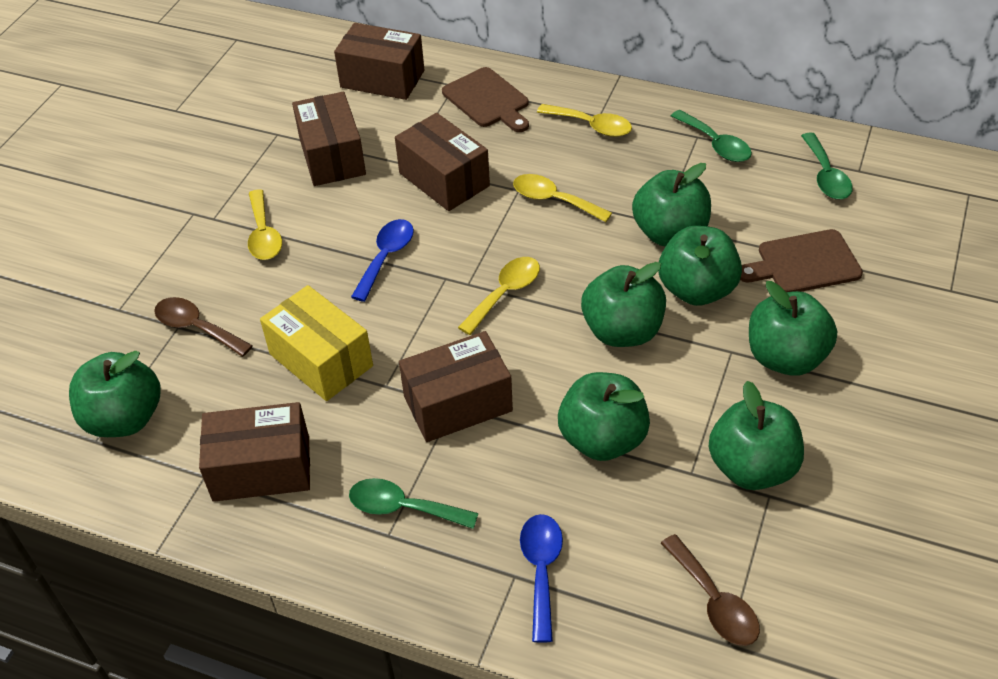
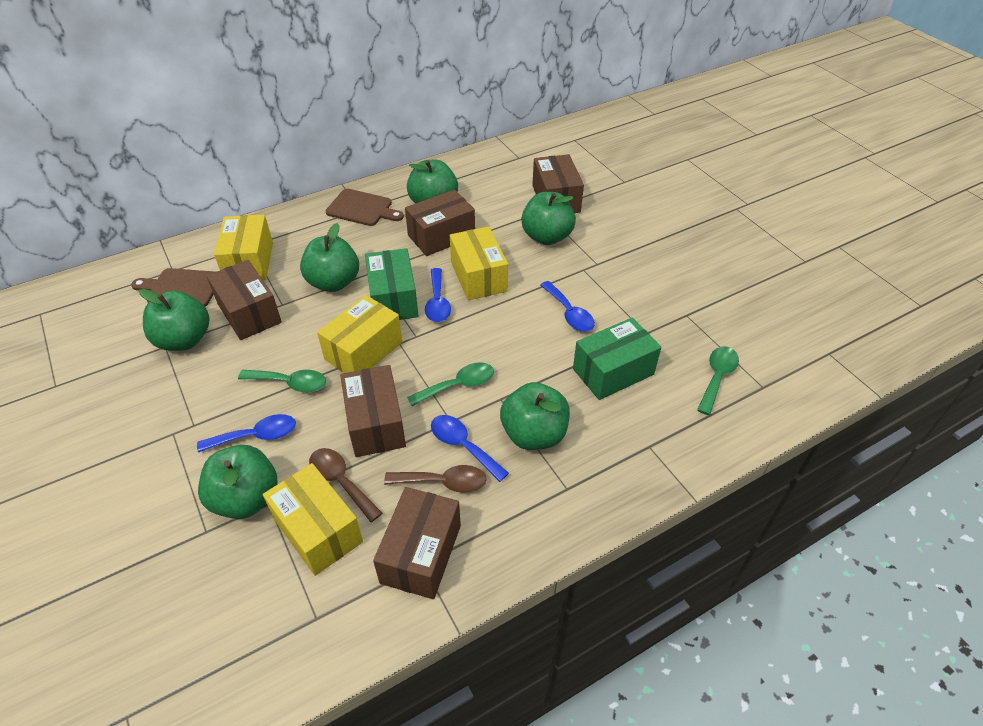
blue spoon: [351,219,414,302] [520,514,563,642] = 2 -> [197,414,296,452] [425,268,451,322] [431,415,509,482] [540,281,595,332] = 4
green apple: [69,350,160,437] [558,372,650,461] [581,262,666,347] [632,163,711,247] [658,226,742,306] [709,381,804,490] [749,281,837,376] = 7 -> [139,289,209,351] [198,445,277,519] [300,223,359,292] [407,160,458,204] [500,382,570,450] [521,192,576,245] = 6
green box: none = 0 -> [365,248,418,320] [573,317,661,400] = 2
yellow box: [260,285,373,401] = 1 -> [214,215,273,280] [263,463,363,576] [317,295,402,373] [450,227,508,300] = 4
yellow spoon: [248,189,282,260] [458,257,540,335] [513,174,612,222] [537,104,632,137] = 4 -> none = 0

